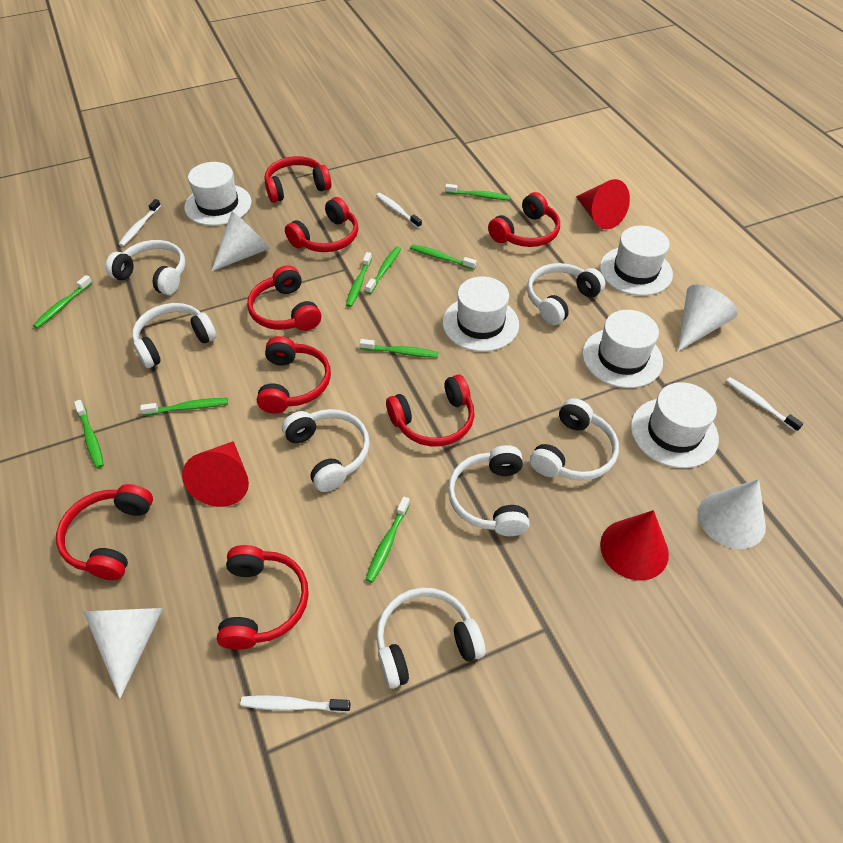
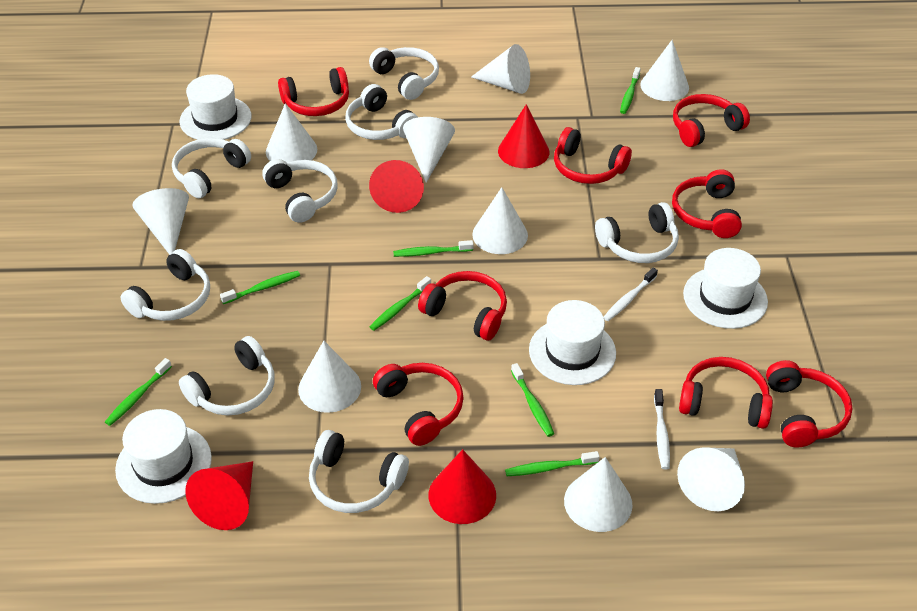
green toothbrush: [33,275,92,328] [74,400,104,469] [140,398,228,415] [346,252,372,307] [360,339,439,358] [365,246,401,294] [366,496,410,583] [410,244,477,270] [445,184,510,200] = 9 -> [105,358,172,426] [220,271,300,304] [369,276,431,331] [393,240,474,257] [505,451,600,476] [511,363,554,437] [620,67,641,114] = 7
red cone: [182,441,249,507] [576,179,630,229] [600,510,669,581] = 3 -> [185,461,253,530] [369,160,424,213] [429,449,496,524] [498,104,549,168] = 4
white cone: [84,608,163,699] [211,212,270,272] [677,285,738,352] [698,479,766,549] = 4 -> [132,188,189,255] [266,103,317,163] [298,341,361,413] [403,117,455,183] [471,44,530,94] [472,187,528,254] [564,457,633,532] [640,40,689,101] [677,447,745,511] = 9
white hat: [184,162,252,226] [443,276,519,352] [582,310,663,388] [600,226,673,296] [631,382,719,468] = 5 -> [115,409,212,504] [180,74,252,140] [529,300,616,385] [683,248,768,329] = 4
white headphones: [105,240,186,295] [132,303,217,368] [282,409,370,492] [376,588,485,689] [448,445,530,536] [527,263,605,325] [530,398,619,481] = 7 -> [121,249,210,321] [172,138,251,198] [179,336,274,416] [262,159,338,223] [309,430,409,513] [345,84,418,140] [369,47,439,100] [595,202,679,263] = 8
white toothbrush: [119,199,161,247] [240,695,351,713] [376,193,422,228] [726,377,803,432] = 4 -> [604,268,658,321] [654,389,670,469] = 2

